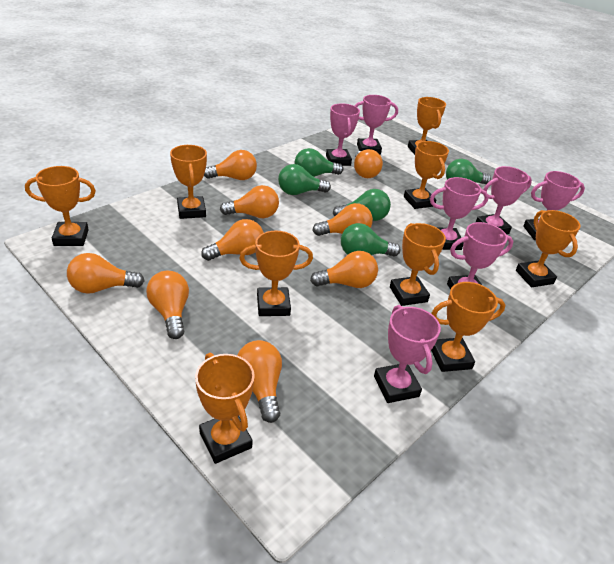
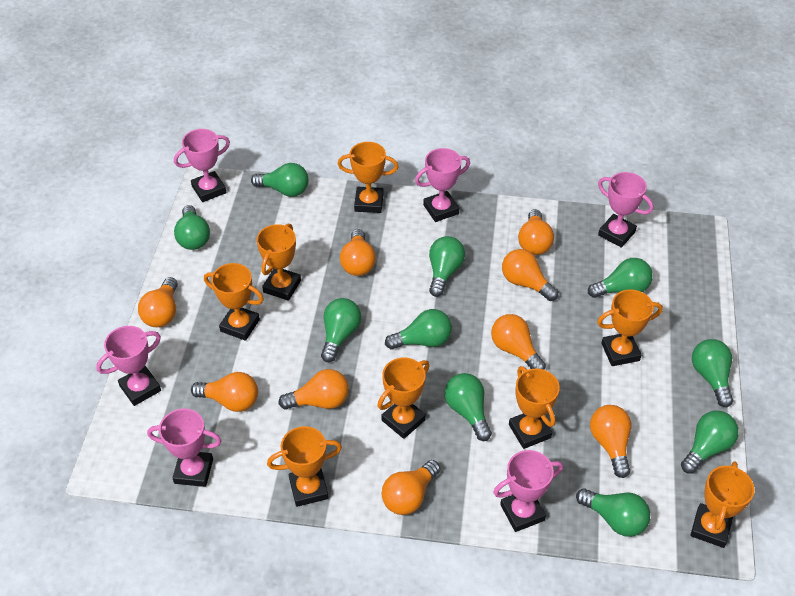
green light bulb: [278,164,331,195] [295,148,343,177] [333,189,391,221] [341,223,401,257] [446,159,491,184] = 5 -> [174,205,210,250] [251,163,309,197] [321,298,361,362] [385,309,452,349] [429,236,465,297] [444,373,492,441] [576,488,650,537] [588,258,653,298] [681,411,739,474] [692,339,733,407] = 10
orange trophy: [25,166,96,246] [170,145,207,219] [195,353,255,464] [239,231,313,316] [390,223,446,306] [404,141,449,209] [408,97,446,155] [431,282,506,372] [516,210,581,287] = 9 -> [204,263,264,341] [257,223,301,301] [267,426,342,507] [338,142,399,213] [377,358,429,439] [509,366,560,449] [597,289,663,366] [690,461,755,548] = 8
pink trophy: [326,103,360,166] [355,95,398,155] [374,305,441,403] [430,177,489,250] [447,222,513,290] [475,166,532,234] [523,171,585,240] = 7 -> [96,326,161,406] [147,409,221,487] [174,129,230,202] [415,148,470,222] [493,450,563,532] [598,172,653,248] = 6

